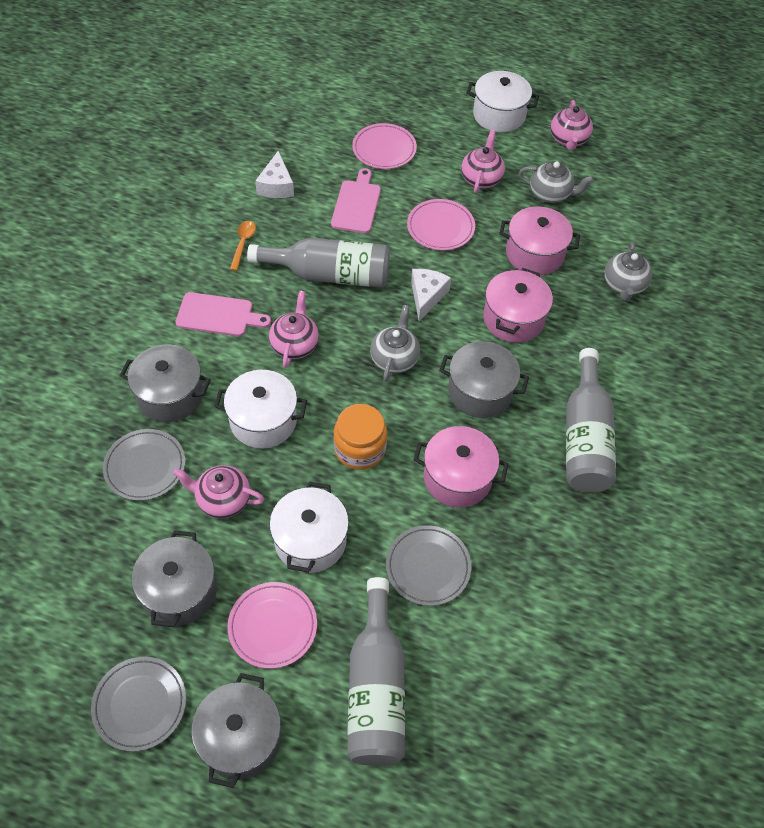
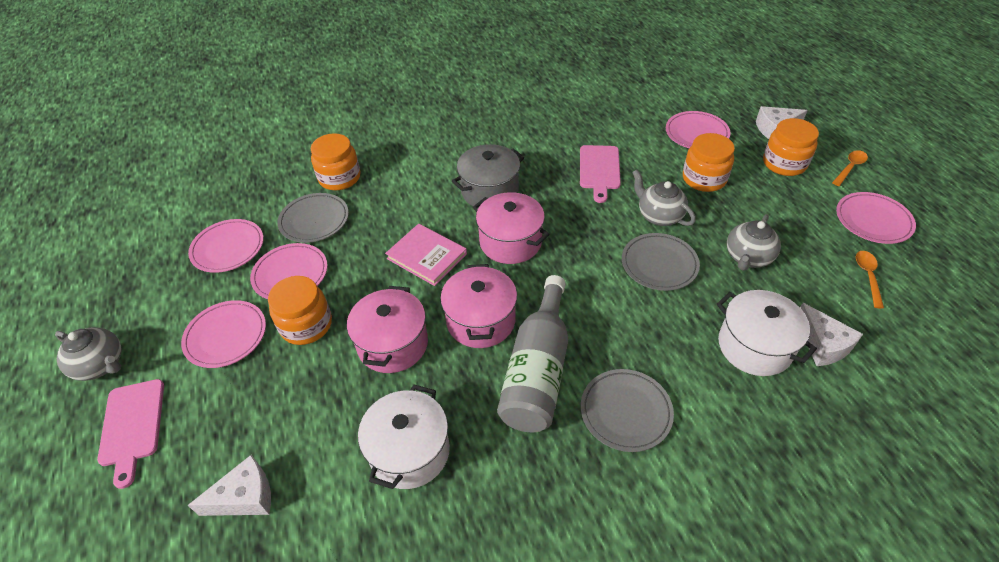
grey bottle: [247,238,390,288] [347,577,405,766] [566,348,616,493] = 3 -> [497,275,568,432] = 1
grey pot: [120,344,211,422] [132,530,217,627] [191,673,281,788] [439,341,529,418] = 4 -> [452,144,525,208] = 1
orange jar: [334,404,387,470] = 1 -> [268,276,332,345] [311,133,360,190] [683,133,735,192] [763,118,819,176] = 4
orange spoon: [230,221,256,271] = 1 -> [832,150,868,186] [856,251,884,308] = 2
pink book: none = 0 -> [385,224,467,286] = 1
pink plate: [227,582,317,669] [352,123,417,169] [407,199,475,250] = 3 -> [181,300,266,368] [188,219,263,273] [250,243,328,299] [666,111,730,148] [836,192,916,244] = 5
pink teapot: [173,465,264,519] [269,291,319,368] [461,130,505,193] [550,100,593,150] = 4 -> none = 0
white cheese: [255,151,294,198] [411,269,451,321] = 2 -> [188,455,271,516] [756,106,808,139] [800,303,863,366] = 3
white pot: [214,370,307,448] [270,482,349,573] [467,71,539,132] = 3 -> [358,384,450,489] [717,290,817,376] = 2

